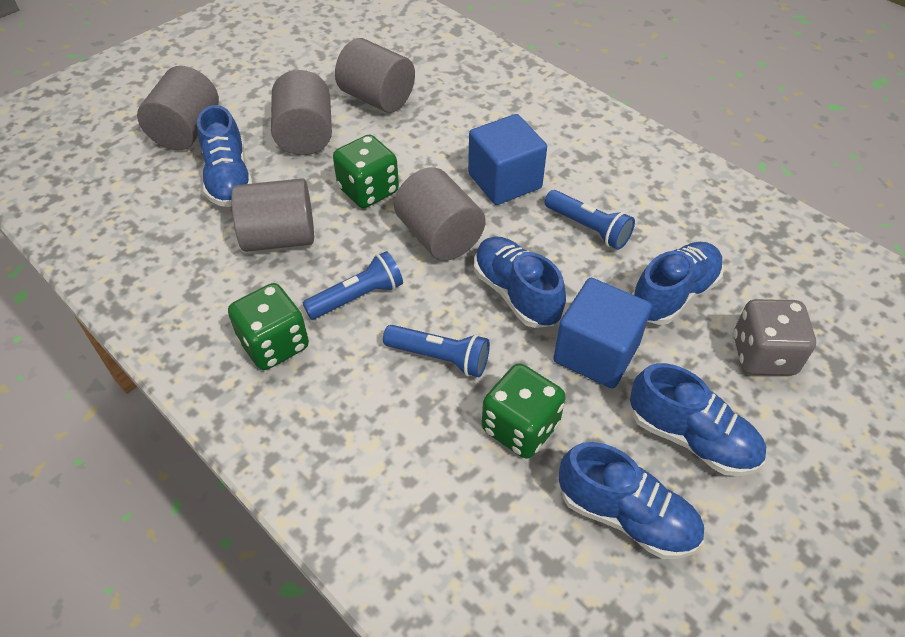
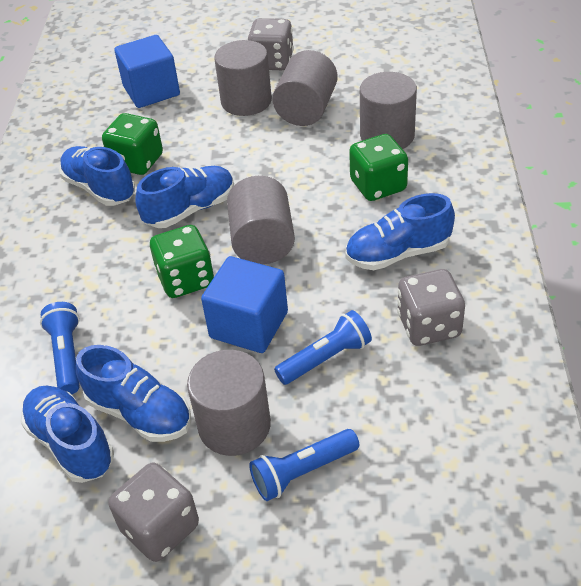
grey dice: [734,299,816,376] = 1 -> [109,463,199,562] [247,18,294,70] [397,269,465,346] = 3

